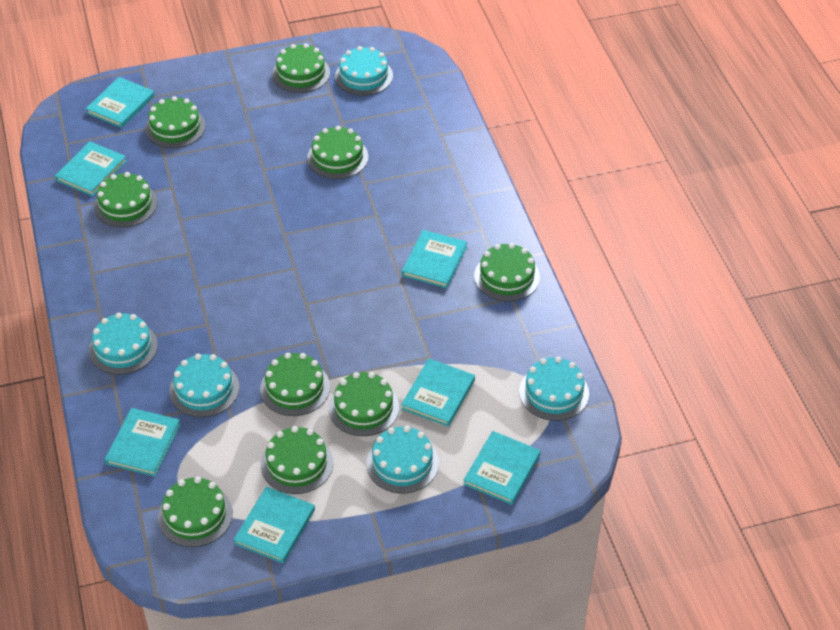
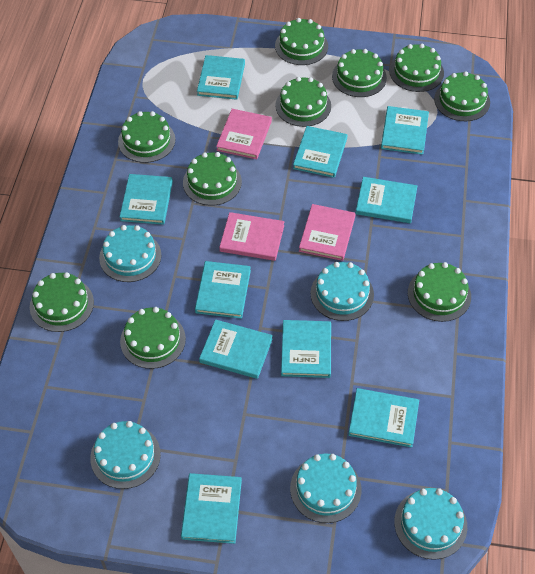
green cake: [94,172,157,228] [145,96,206,148] [158,477,233,547] [260,353,330,416] [261,426,333,494] [272,43,330,93] [307,126,368,179] [329,372,399,436] [474,243,540,302] = 9 -> [30,272,94,332] [118,111,175,163] [120,307,186,369] [183,152,242,206] [275,18,328,65] [275,77,331,127] [332,49,387,97] [389,44,444,92] [408,262,471,322] [434,71,490,121] = 10
pink book: none = 0 -> [216,109,272,159] [219,212,284,261] [299,204,355,261] = 3
turquoise book: [55,141,127,196] [86,77,155,128] [105,408,181,477] [233,486,315,563] [401,358,475,427] [402,230,467,288] [463,431,541,505] = 7 -> [120,174,173,225] [181,473,242,544] [195,261,251,319] [197,55,245,100] [199,319,273,379] [281,320,331,378] [293,126,347,178] [348,388,419,448] [355,177,417,223] [381,106,429,155] = 10

